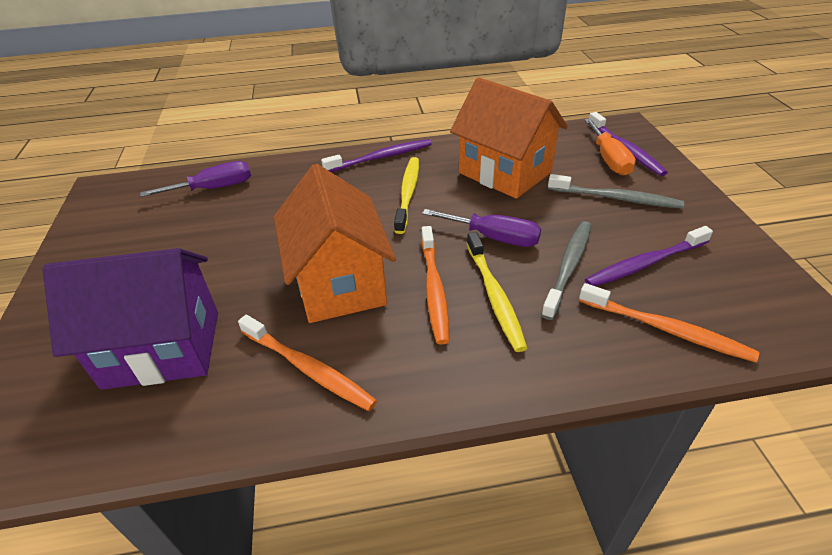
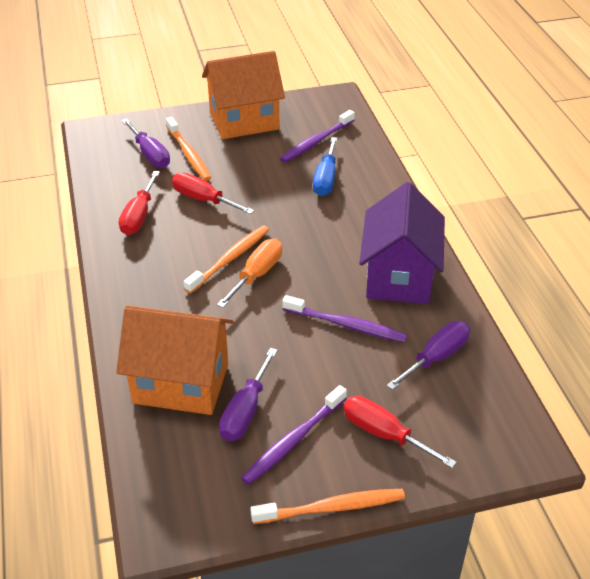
blue screwdriver: none = 0 -> [313,137,337,196] = 1
grey toothbrush: [541,221,591,320] [548,174,684,209] = 2 -> none = 0
purple screwdriver: [140,161,251,197] [422,209,541,247] = 2 -> [122,119,170,168] [219,348,278,441] [387,321,470,390] = 3
red screwdriver: none = 0 -> [119,171,160,235] [172,173,254,214] [343,396,457,468] = 3
yellow toothbrush: [394,157,419,234] [467,232,527,352] = 2 -> none = 0

